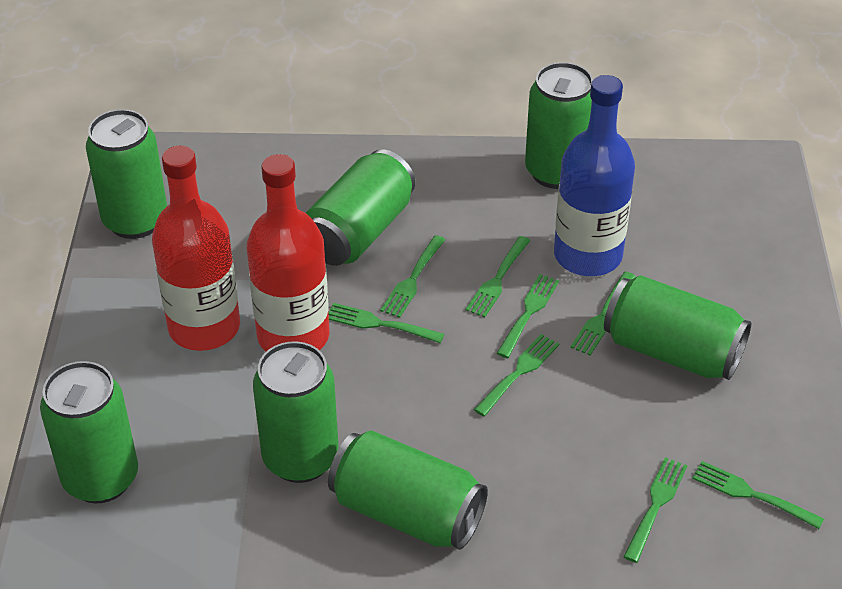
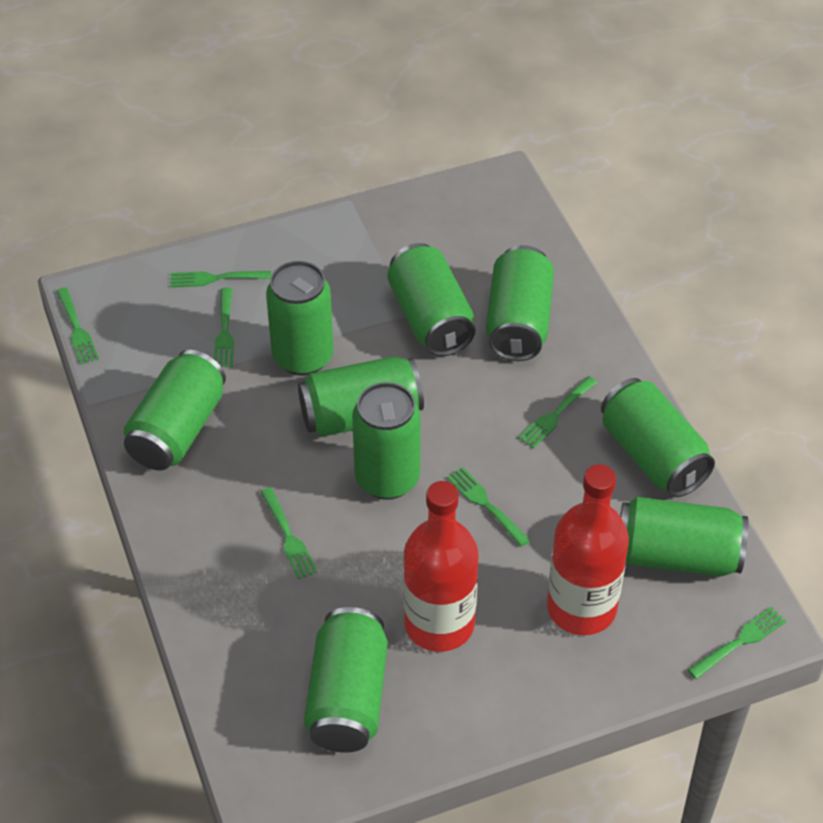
blue bottle: [554,75,635,276] = 1 -> none = 0
green can: [40,361,138,503] [86,109,167,239] [253,341,339,483] [306,149,415,266] [328,430,488,550] [525,62,593,189] [604,275,751,380] = 7 -> [124,350,226,471] [266,261,334,376] [298,356,424,437] [304,607,388,753] [352,382,421,500] [388,243,475,356] [486,245,554,361] [601,378,715,497] [620,497,748,577] = 9
green fork: [328,303,444,343] [380,235,446,318] [466,236,530,317] [474,334,559,416] [497,274,559,358] [570,271,636,356] [623,457,688,563] [692,461,824,529] = 8 -> [57,287,99,365] [170,271,271,287] [214,287,234,367] [261,487,318,579] [447,467,530,547] [518,376,597,448] [688,607,786,679] = 7

